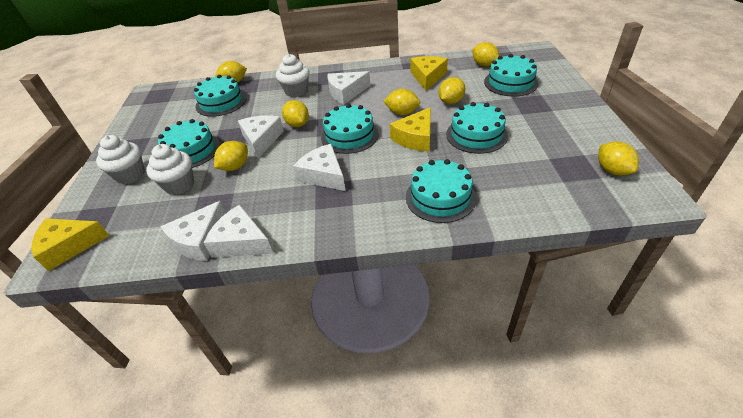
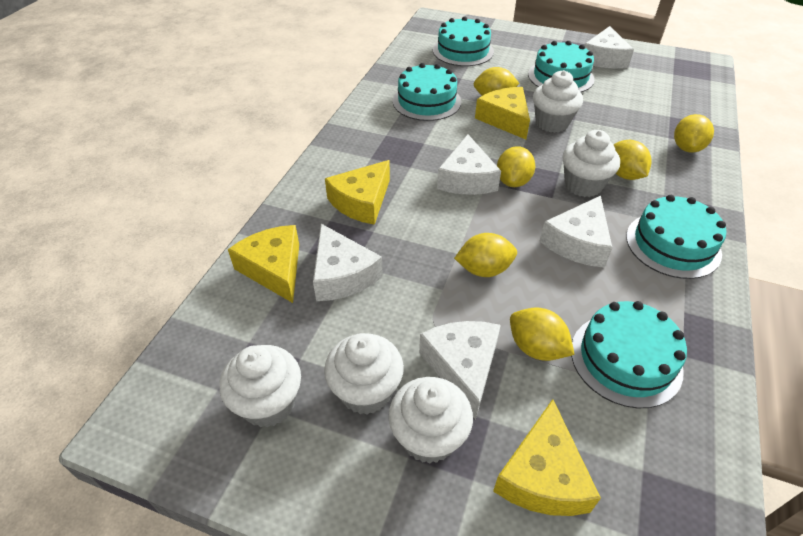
turquoise cake: [158,119,220,168] [194,75,246,117] [321,104,379,154] [406,159,476,223] [446,102,508,154] [484,54,538,97] = 6 -> [393,63,461,121] [433,16,494,66] [528,41,594,92] [571,301,687,408] [626,195,726,279] = 5
white cupcake: [96,135,145,184] [146,144,194,195] [276,54,310,97] = 3 -> [219,345,301,428] [324,333,404,415] [388,377,473,464] [533,70,583,133] [563,130,620,197] = 5
yellow cheese: [31,218,109,271] [390,107,431,151] [410,56,448,91] = 3 -> [228,225,299,303] [325,160,390,225] [475,87,530,139] [493,399,601,516] = 4
yellow lemon: [214,141,248,171] [215,61,247,83] [282,100,309,127] [384,89,420,115] [439,77,465,104] [472,42,499,66] [598,141,639,175] = 7 -> [454,233,517,277] [474,67,519,96] [497,146,535,187] [510,307,574,361] [614,140,652,180] [674,114,714,153] = 6

